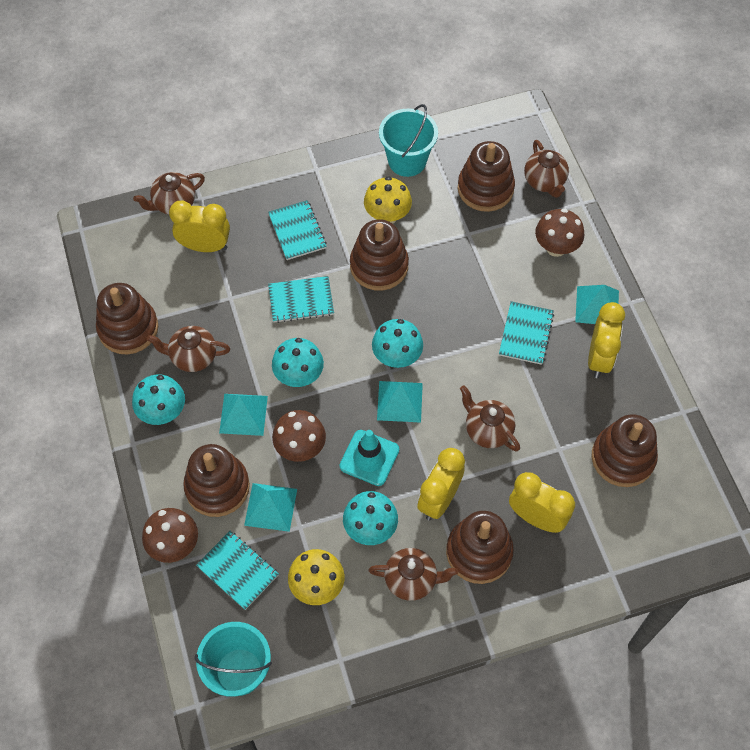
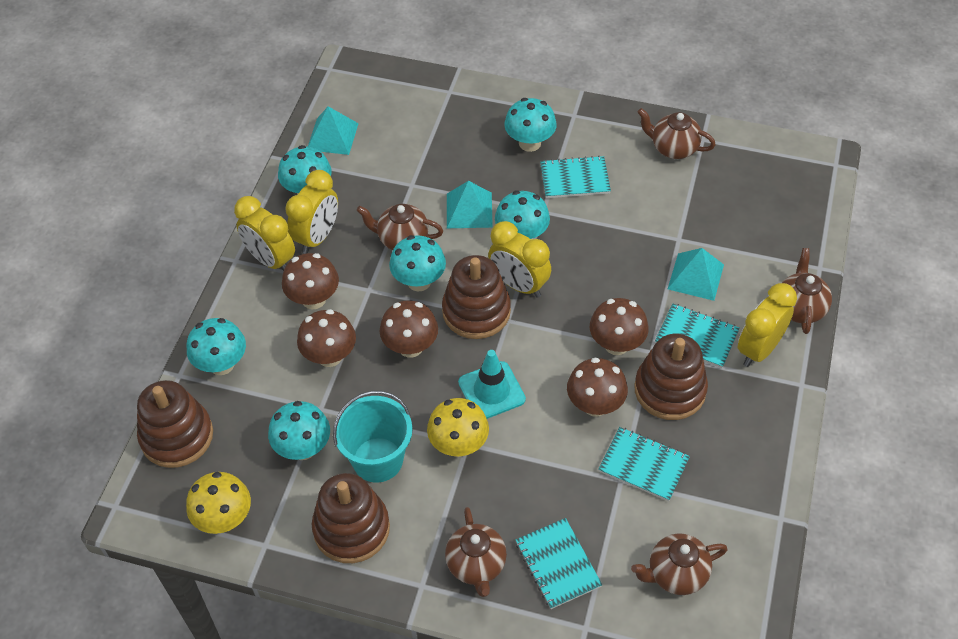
brown mushroom: [142,508,198,563] [272,410,326,462] [535,208,584,257] = 3 -> [282,253,339,310] [297,309,356,367] [379,301,438,358] [567,358,628,416] [590,298,648,355] = 5
brown stacking toy: [96,283,158,354] [183,444,250,517] [350,219,409,291] [446,511,514,584] [458,141,515,212] [592,414,658,487] = 6 -> [137,380,213,468] [312,473,390,563] [442,255,511,339] [634,334,708,420] = 4
turquoise bucket: [194,622,272,697] [379,104,438,177] = 2 -> [333,391,413,483] = 1
turquoise mushroom: [132,374,185,425] [272,338,324,387] [343,491,398,545] [372,319,423,368] = 4 -> [187,318,246,375] [268,401,330,460] [278,145,331,195] [389,235,446,292] [495,190,550,240] [504,98,557,152] = 6
turquoise pyramid: [219,394,268,436] [244,483,297,532] [377,381,423,423] [575,285,619,324] = 4 -> [308,106,359,155] [447,181,493,228] [668,248,724,301] = 3

